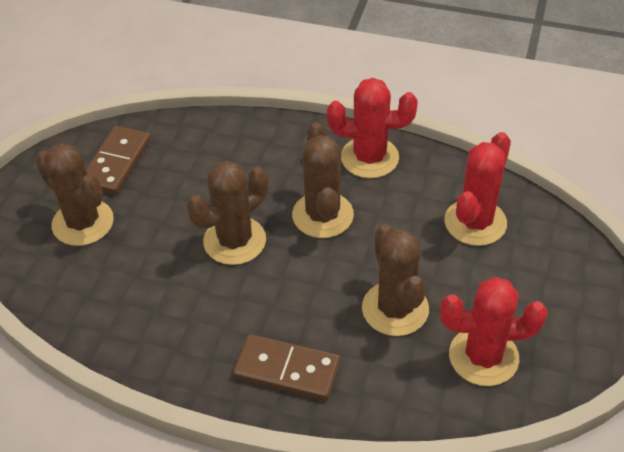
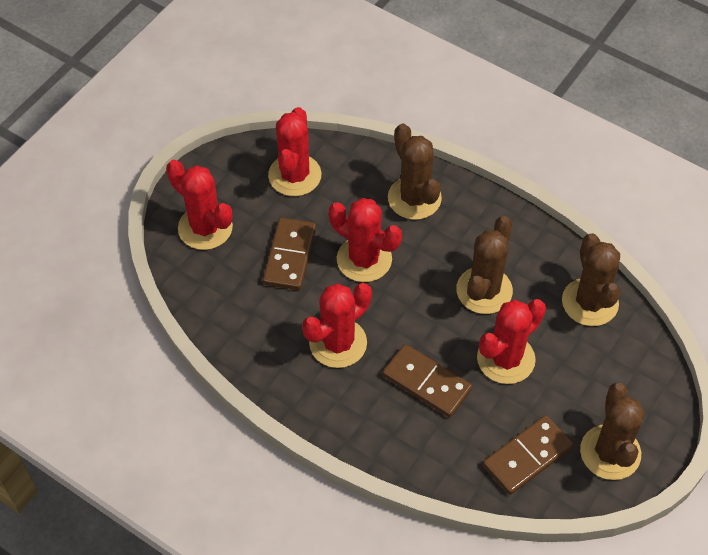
brown domino: [86,126,151,195] [233,334,340,401] = 2 -> [263,218,316,290] [383,344,472,418] [483,415,573,495] = 3
red cactus: [327,78,417,178] [440,277,548,386] [444,132,511,246] = 3 -> [166,160,233,250] [268,107,322,196] [302,283,372,368] [329,198,402,282] [477,299,546,384] = 5

